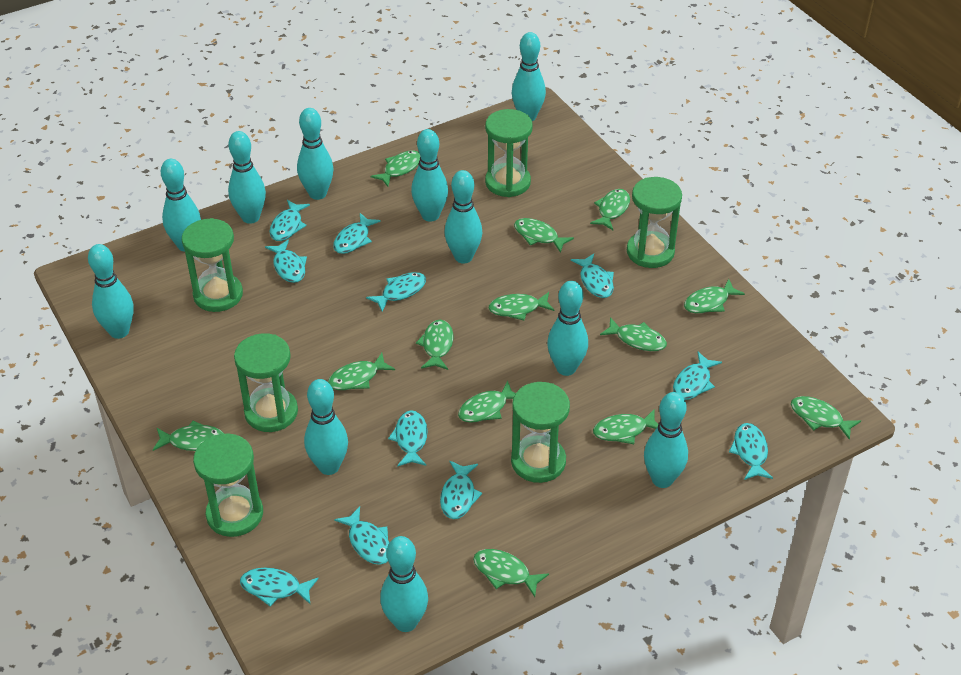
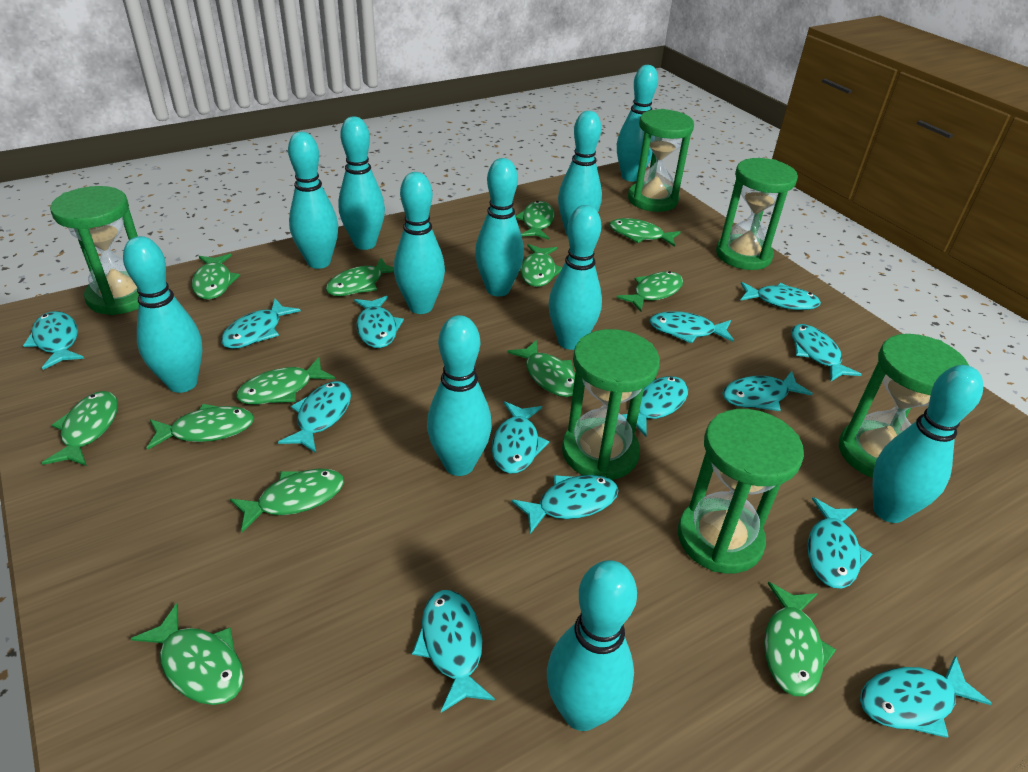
turquoise fish: [240,568,319,607] [265,240,307,283] [270,200,310,241] [333,213,381,254] [334,506,389,565] [366,272,426,312] [388,410,428,467] [440,461,482,519] [571,254,614,298] [673,352,722,400] [729,423,773,480] = 11 -> [23,311,84,370] [221,299,301,349] [278,381,351,453] [354,296,404,348] [412,590,495,713] [492,401,549,474] [512,475,619,534] [622,376,688,437] [649,311,734,344] [722,371,813,411] [740,282,821,310] [791,324,862,381] [807,497,872,588] [860,656,992,738] = 14

